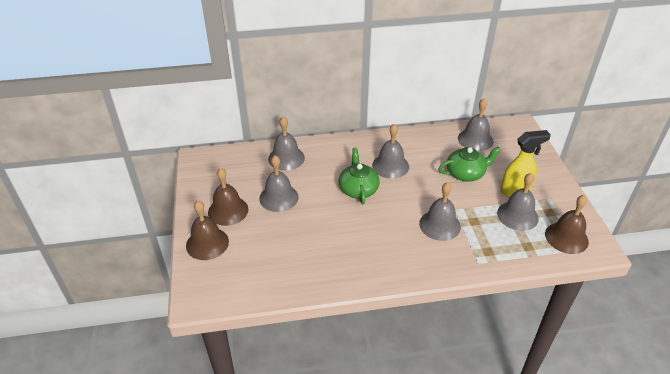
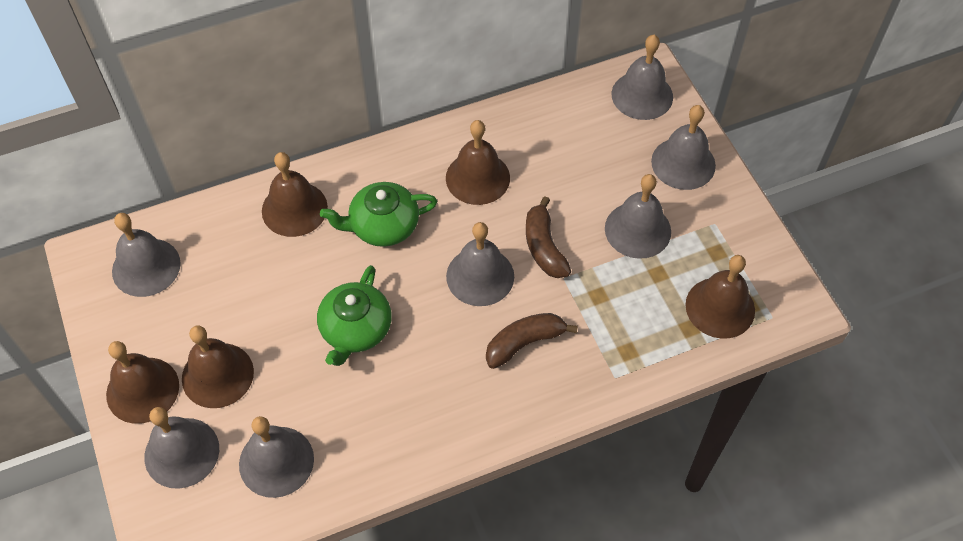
brown banana: none = 0 -> [486,313,578,369] [526,196,571,278] = 2
brown bell: [186,201,229,260] [208,168,248,226] [545,195,589,254] = 3 -> [106,341,179,424] [182,325,254,408] [262,152,328,237] [446,120,510,205] [685,255,755,339] = 5
grey bell: [259,155,299,212] [268,116,305,171] [372,124,409,179] [419,182,461,241] [458,98,493,151] [497,173,539,231] = 6 -> [112,213,181,297] [144,407,219,489] [239,416,314,498] [446,222,514,306] [605,174,671,259] [612,35,673,120] [651,105,716,190] = 7
yellow spray bottle: [500,130,551,197] = 1 -> none = 0

